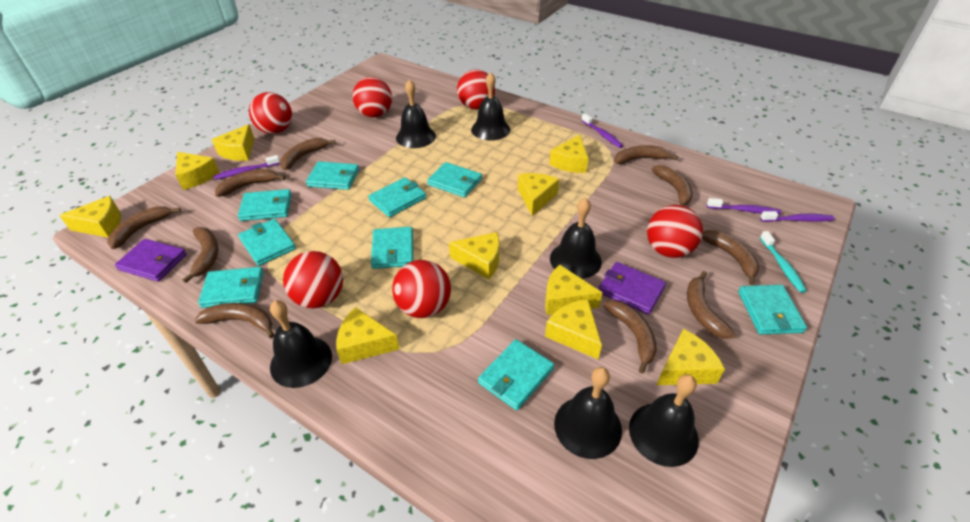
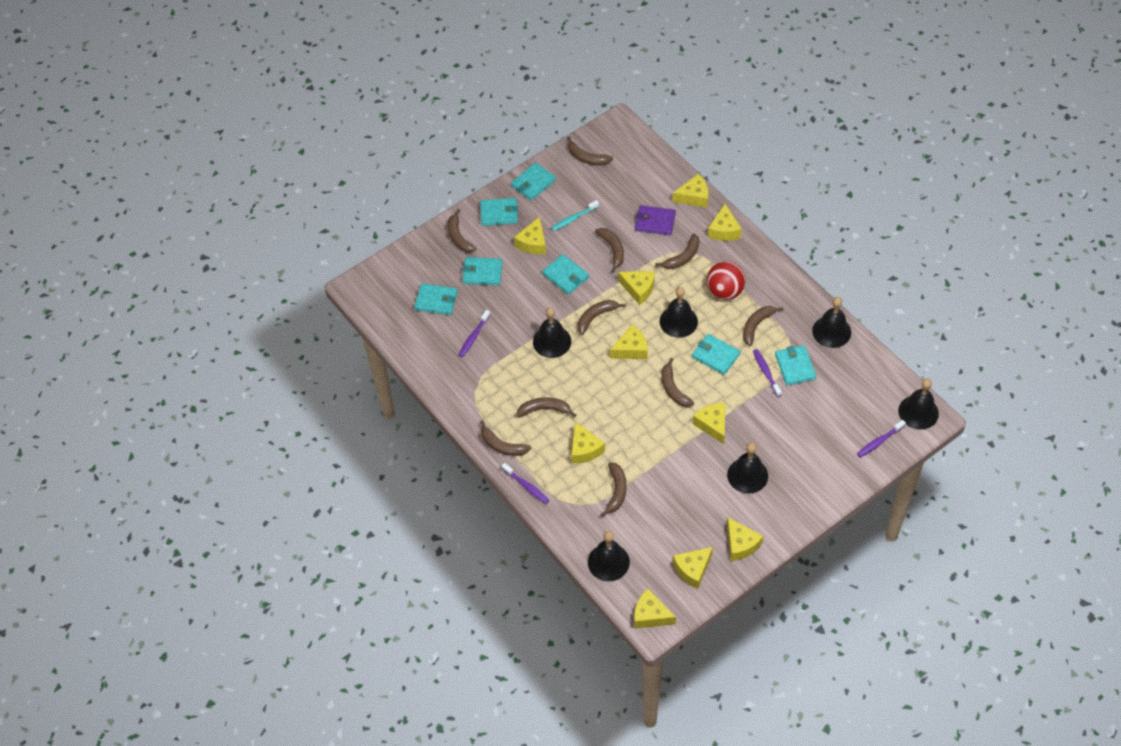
purple wallet: [115,239,187,282] [599,262,666,315] = 2 -> [635,205,676,235] = 1
red ball: [249,92,292,134] [283,251,343,308] [352,77,392,118] [392,260,451,318] [457,69,495,110] [647,205,703,258] = 6 -> [707,261,745,300] = 1
turquoise wallet: [198,267,264,308] [238,189,292,221] [238,219,296,266] [306,161,359,190] [368,177,426,217] [371,227,413,269] [427,162,482,198] [478,339,554,411] [738,285,807,334] = 9 -> [414,284,458,315] [462,257,503,285] [480,198,518,226] [511,162,556,201] [542,254,589,295] [692,334,741,375] [775,345,816,386] = 7

